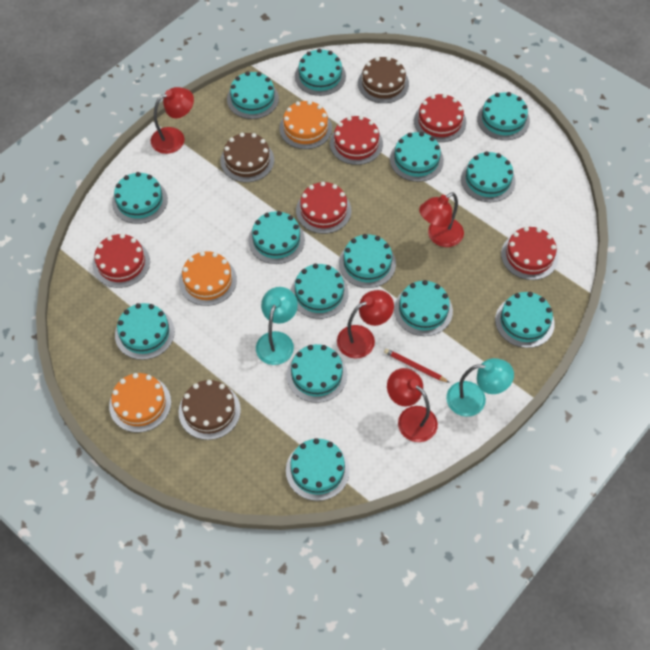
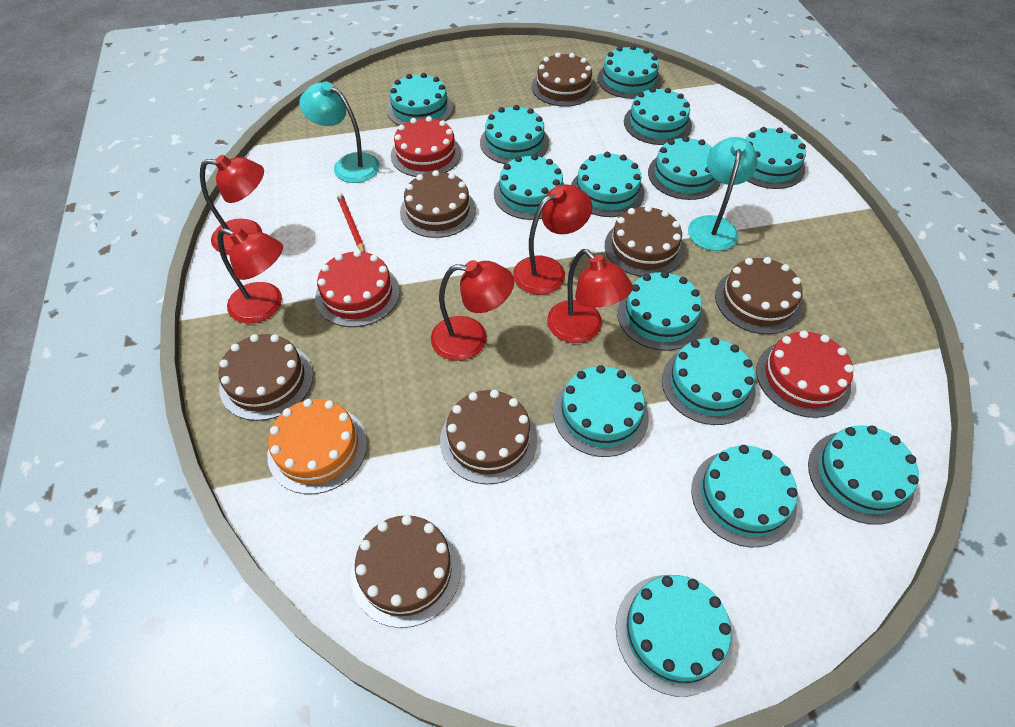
brown cake: [179,380,241,440] [220,133,274,182] [358,56,409,103] = 3 -> [219,334,313,421] [351,515,461,628] [400,170,476,238] [440,390,538,484] [532,52,596,107] [605,205,685,277] [715,257,803,334] = 7
orange cake: [109,373,171,433] [179,251,237,306] [279,100,332,149] = 3 -> [267,399,367,494] = 1
red cake: [93,234,150,288] [296,182,351,234] [330,116,383,165] [414,94,467,142] [501,227,558,280] = 5 -> [315,250,400,327] [391,116,461,177] [756,330,854,418] = 3
red lamp: [151,87,194,154] [337,290,394,359] [387,368,438,442] [419,192,464,247] = 4 -> [200,155,264,254] [217,228,283,323] [431,260,514,361] [513,184,592,295] [547,249,633,343] = 5

